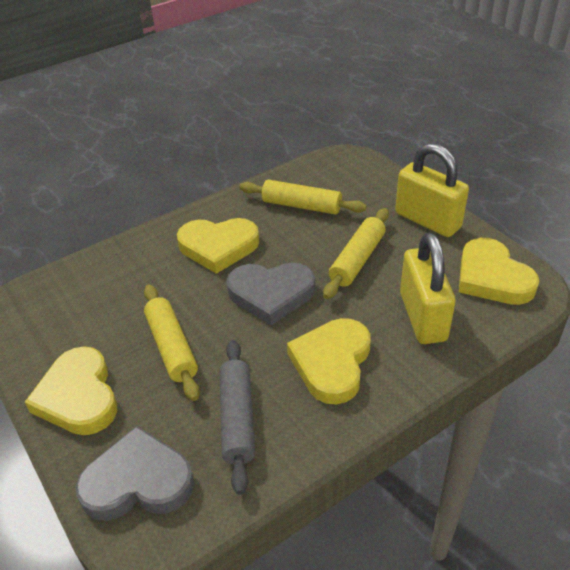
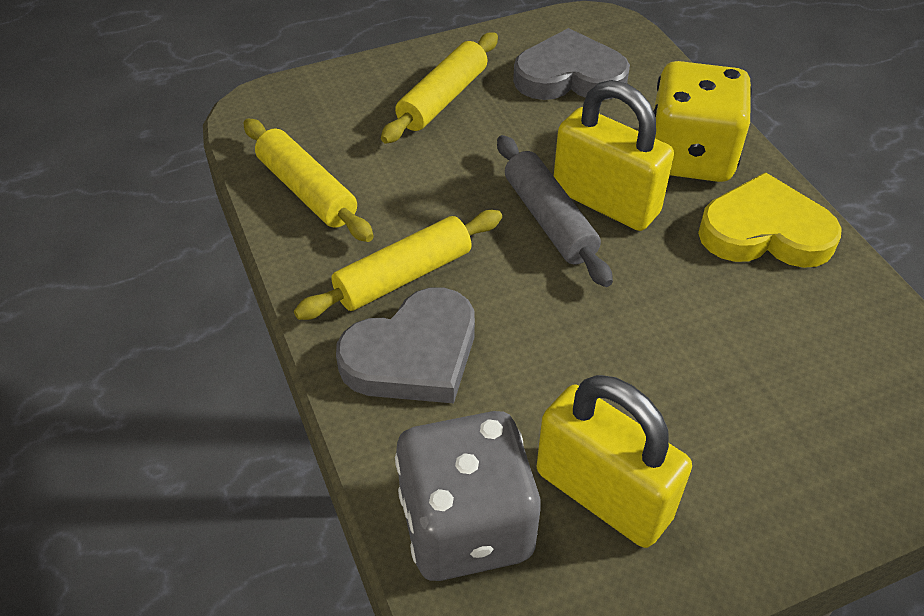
grey dice: none = 0 -> [395,411,540,581] = 1
yellow dice: none = 0 -> [653,61,752,182] = 1
yellow heart: [25,346,117,435] [177,218,259,274] [287,318,371,404] [459,238,539,305] = 4 -> [698,172,842,268] = 1

